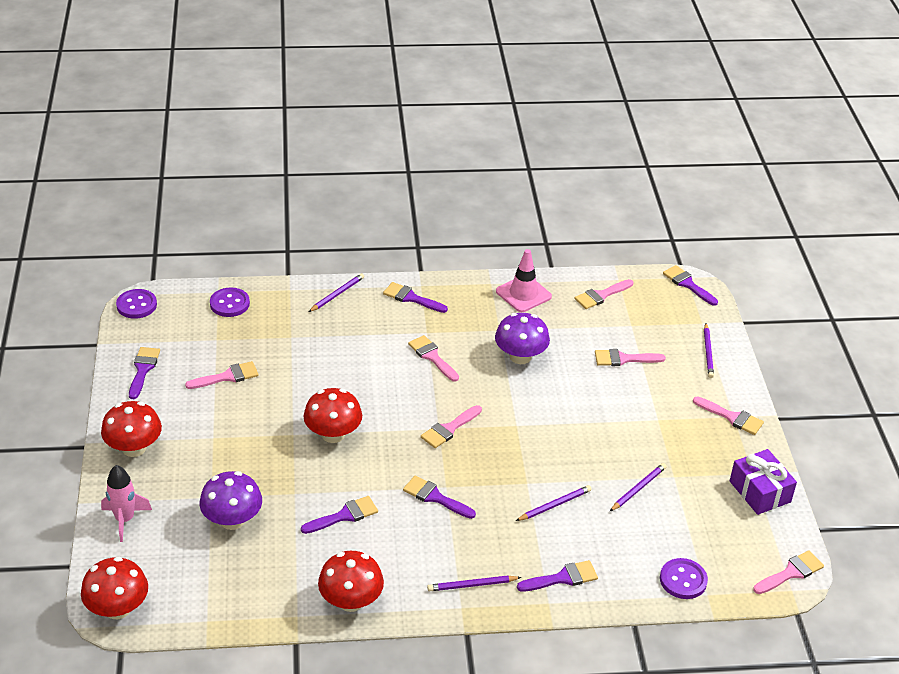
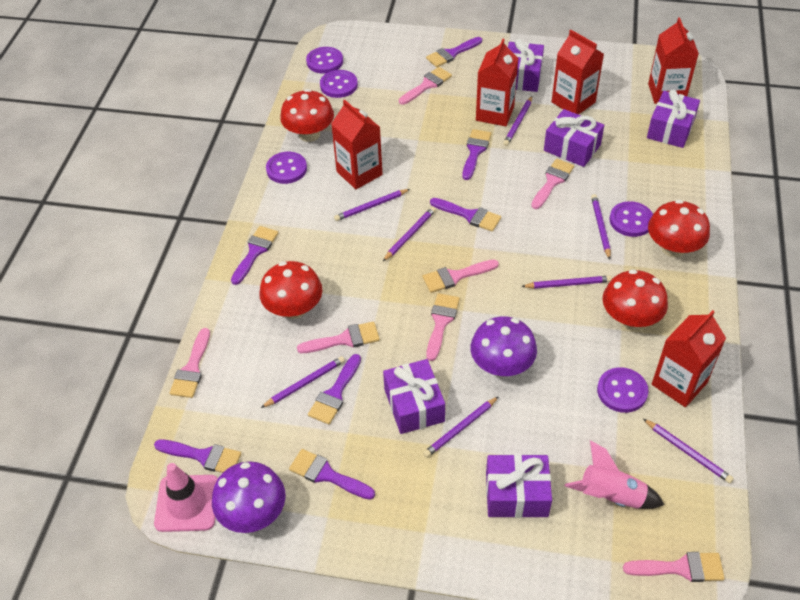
purple brush: [129,347,160,399] [301,496,378,534] [383,282,448,313] [403,476,476,519] [517,560,598,592] [663,265,718,306] = 6 -> [154,440,241,473] [231,226,278,285] [289,449,375,500] [308,354,361,424] [426,37,482,67] [430,198,501,232] [462,129,491,180] = 7
purple button: [116,289,157,319] [210,288,250,317] [660,558,708,599] = 3 -> [266,152,307,184] [306,47,343,74] [320,70,358,98] [597,367,649,413] [609,201,653,237] = 5
purple gift: [730,449,797,515] = 1 -> [383,359,445,434] [486,454,552,518] [508,39,544,92] [544,109,604,167] [647,90,700,148] = 5
purple pencil: [309,273,364,312] [427,575,521,592] [516,485,592,521] [610,463,667,511] [704,323,714,378] = 5 -> [261,356,345,408] [334,189,410,221] [383,207,436,261] [423,396,499,458] [503,96,532,146] [521,276,612,289] [591,194,611,260] [643,419,734,483] = 8
red carton: none = 0 -> [331,100,383,189] [476,39,518,126] [552,30,604,115] [648,18,699,104] [652,310,726,407] = 5

